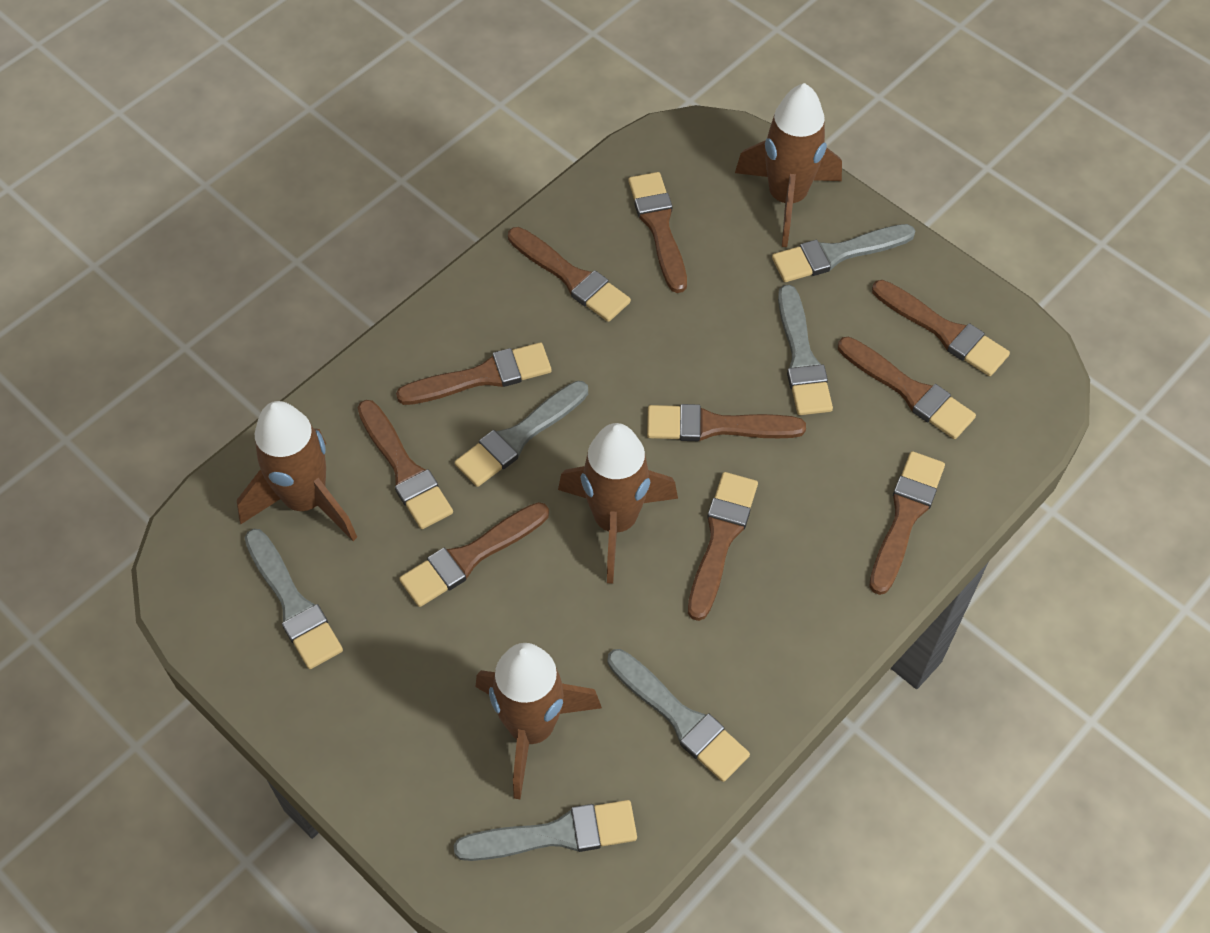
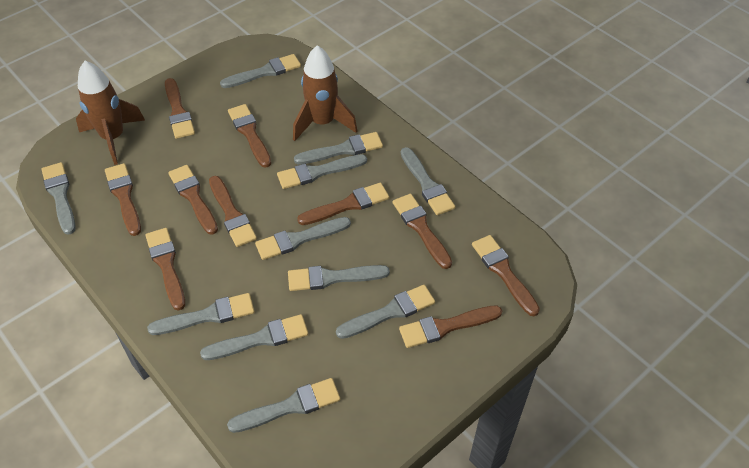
brown rocket: [237,401,357,541] [475,643,602,799] [558,423,678,584] [735,83,842,247] = 4 -> [76,61,145,165] [293,45,357,141] = 2
grey brush: [245,529,343,669] [454,800,637,861] [455,381,588,487] [607,649,750,782] [772,224,915,282] [778,285,833,415] = 6 -> [42,162,76,235] [147,293,254,335] [200,314,308,360] [220,54,301,88] [227,378,340,433] [255,217,351,260] [277,154,367,189] [288,265,390,291] [294,132,383,164] [336,285,435,339] [401,147,455,215] = 11

